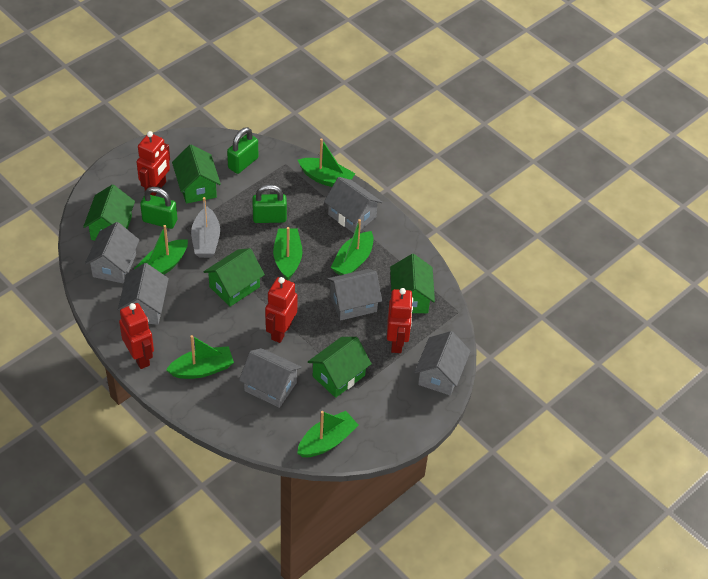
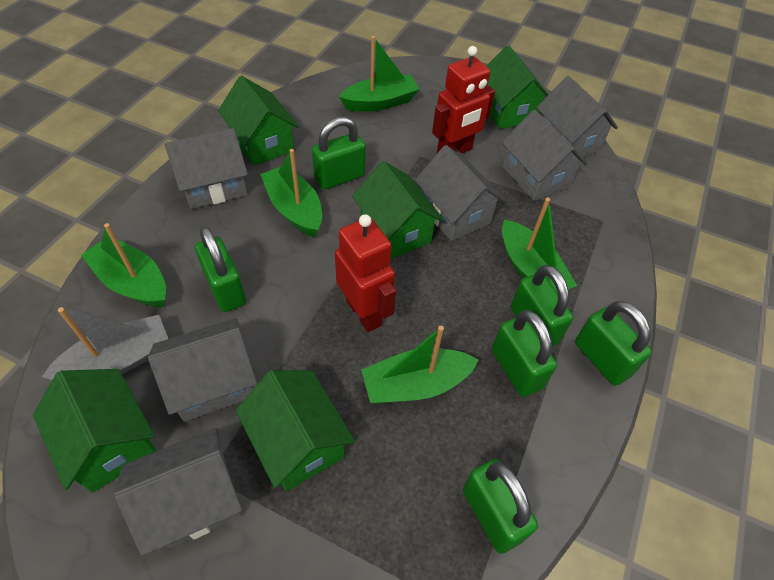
green boat: [134,225,188,275] [166,335,234,379] [273,227,303,280] [297,411,359,457] [298,138,355,187] [331,219,374,275] = 6 -> [81,223,166,307] [260,149,322,237] [339,36,420,112] [361,326,478,404] [502,198,577,291] = 5
green padlock: [140,187,178,229] [227,127,258,174] [252,184,287,223] = 3 -> [195,226,246,312] [312,117,366,189] [463,459,538,554] [492,310,557,397] [511,265,573,346] [575,301,652,386] = 6
red robot: [119,303,154,369] [137,131,170,196] [265,277,298,343] [387,288,413,353] = 4 -> [335,214,396,332] [432,46,495,154] = 2

